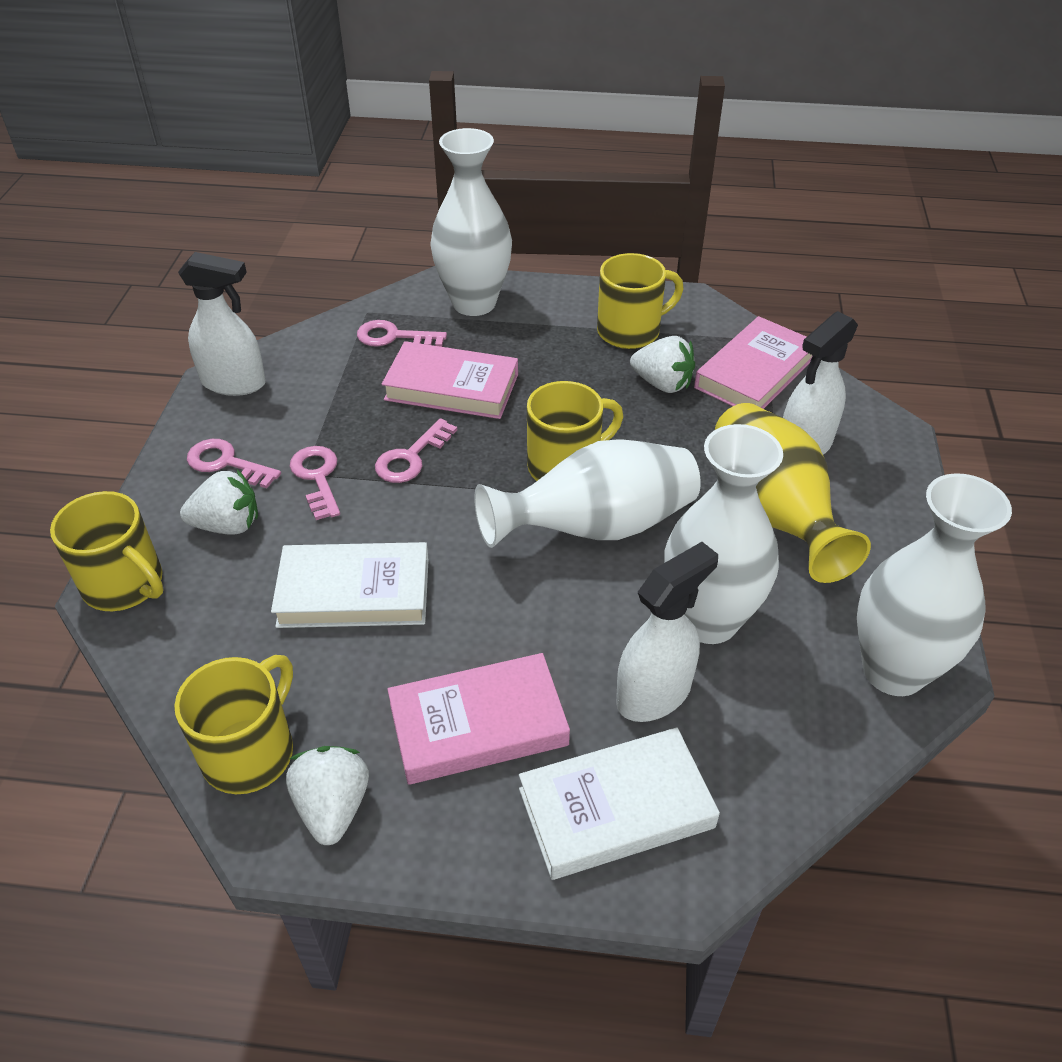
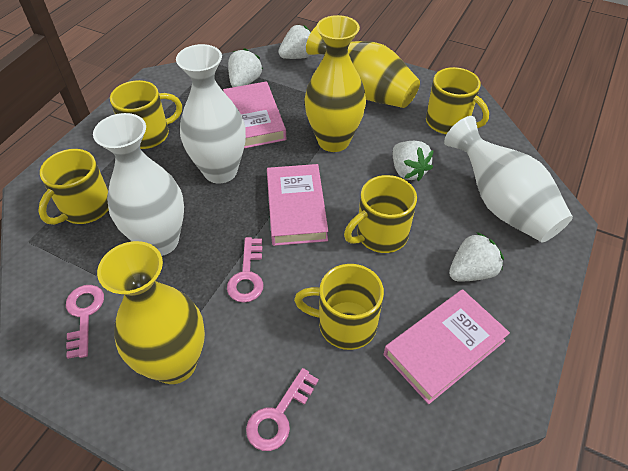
pink key: [187,439,281,488] [290,446,340,520] [357,320,447,347] [375,418,457,483] = 4 -> [66,285,104,359] [227,237,264,303] [246,368,319,451] = 3
white book: [271,542,429,628] [519,727,720,880] = 2 -> none = 0
white spray bottle: [178,252,266,396] [616,542,718,722] [783,311,858,455] = 3 -> none = 0
white strawberry: [180,469,258,535] [286,746,369,845] [630,336,695,393] = 3 -> [228,48,263,87] [278,25,311,59] [393,141,434,181] [449,232,504,281] = 4
white vase: [430,128,512,316] [474,439,701,548] [665,424,783,644] [857,473,1012,696] = 4 -> [93,113,184,256] [176,44,246,184] [444,116,573,242] = 3
yellow mug: [50,491,164,611] [174,655,293,794] [527,381,623,481] [597,253,684,349] = 4 -> [38,149,109,225] [110,80,182,149] [294,264,384,350] [344,175,417,253] [426,67,489,134] = 5
yellow vase: [715,403,871,583] = 1 -> [97,241,205,384] [304,15,366,152] [306,27,420,108] = 3

